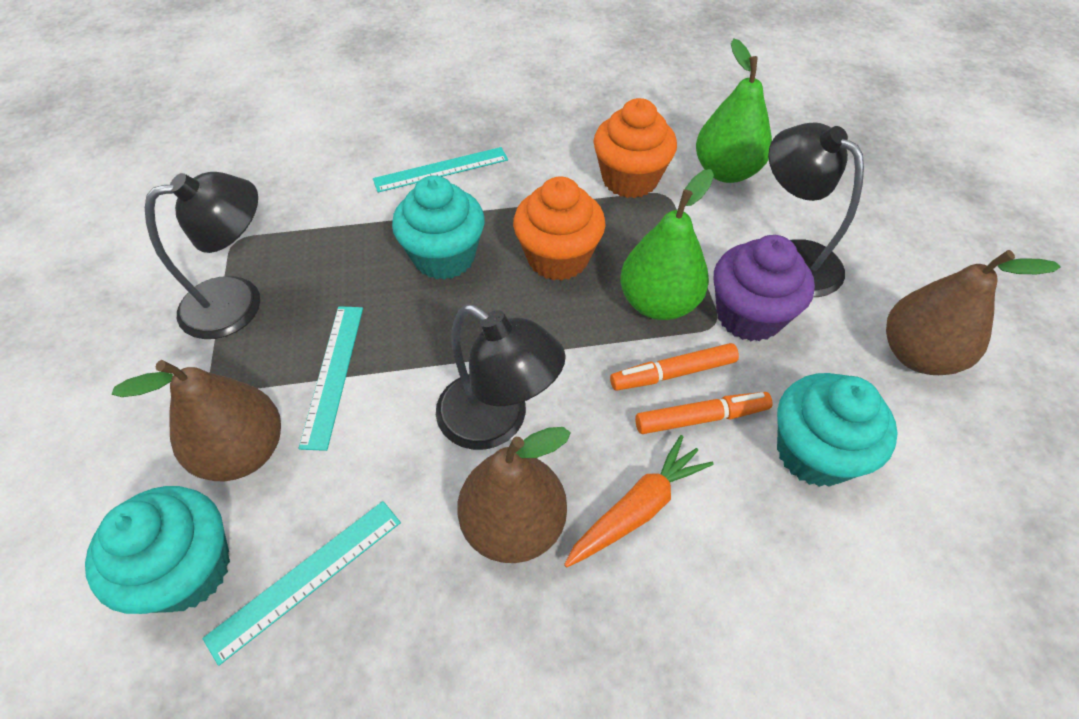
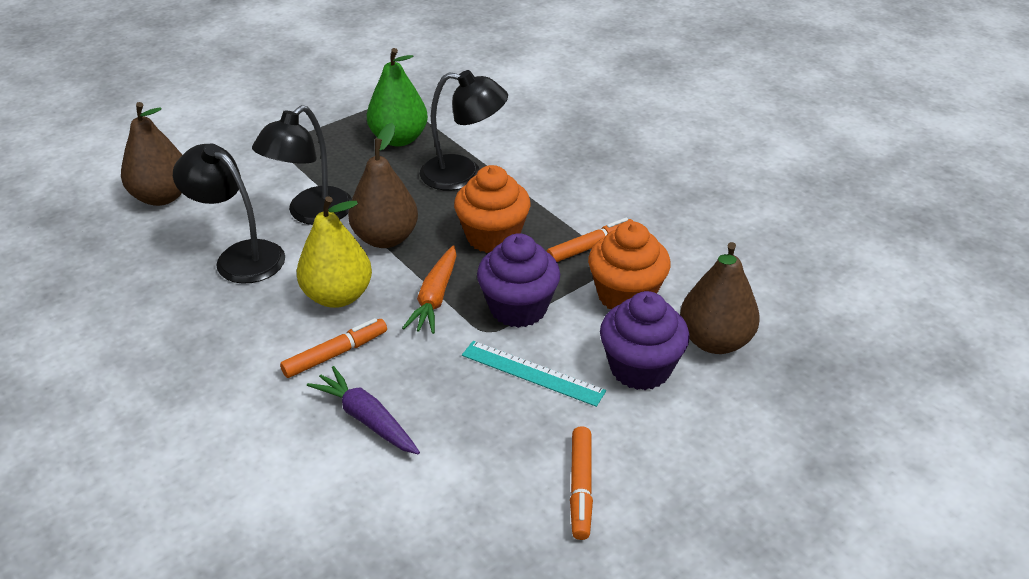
green pear: [620,169,714,320] [696,39,772,183] = 2 -> [367,48,428,147] = 1
orange marker: [610,343,739,390] [635,392,772,434] = 2 -> [280,318,387,378] [546,217,633,262] [570,426,593,540] = 3
purple carrot: none = 0 -> [307,366,420,454] = 1
purple cupcake: [714,235,815,342] = 1 -> [477,233,560,328] [600,291,690,390] = 2
turquoise cupcake: [85,486,230,614] [392,175,485,280] [777,373,898,487] = 3 -> none = 0
turquoise ruler: [202,501,401,666] [298,306,363,451] [373,147,508,193] = 3 -> [462,341,606,407] = 1
yellow pear: none = 0 -> [297,196,372,308] = 1

